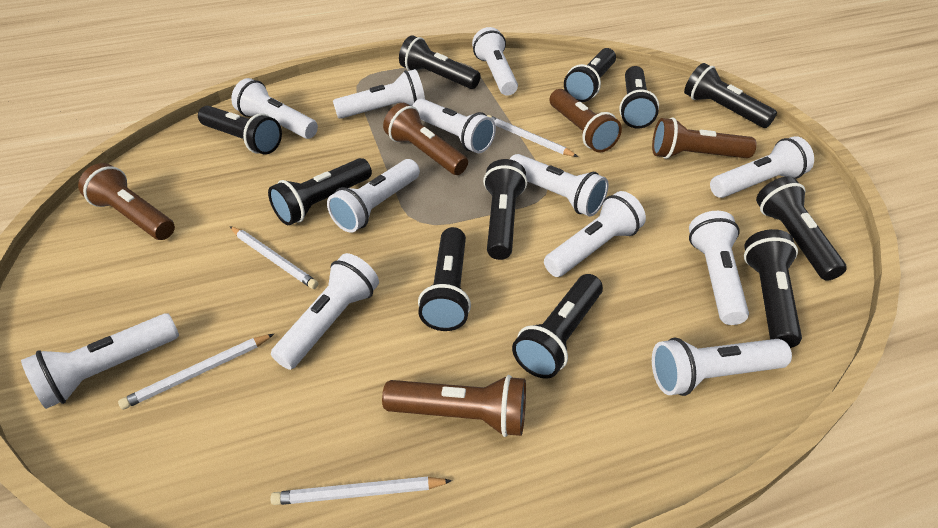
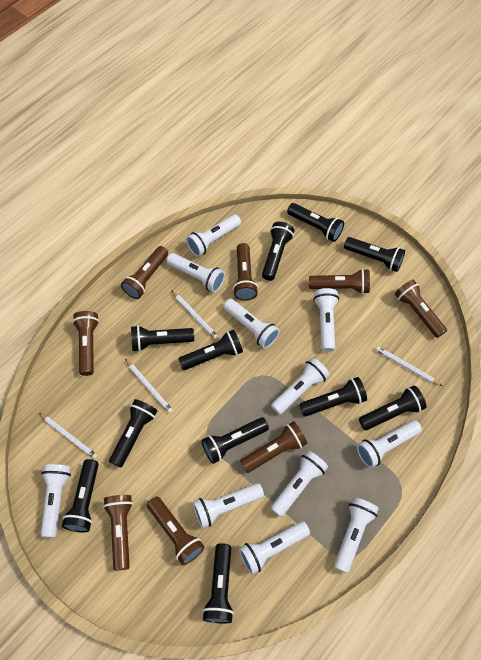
brown flashlight: [78,163,175,240] [382,375,526,437] [383,103,468,175] [550,89,622,153] [652,118,757,159] = 5 -> [72,311,99,376] [103,495,133,571] [121,246,168,299] [147,497,205,565] [233,243,258,301] [240,421,307,473] [309,269,370,294] [395,279,447,338] = 8
white flashlight: [21,314,179,409] [231,78,318,139] [271,253,379,370] [327,159,420,233] [333,69,425,119] [413,99,496,153] [472,27,518,96] [510,154,608,217] [544,191,646,277] [652,338,792,396] [689,211,749,325] [710,136,814,198] = 12 -> [40,464,71,538] [167,253,225,293] [186,214,241,257] [193,483,264,528] [224,299,280,348] [239,521,310,574] [270,450,328,517] [271,358,330,415] [313,288,339,352] [334,497,379,573] [357,420,422,468] = 11

